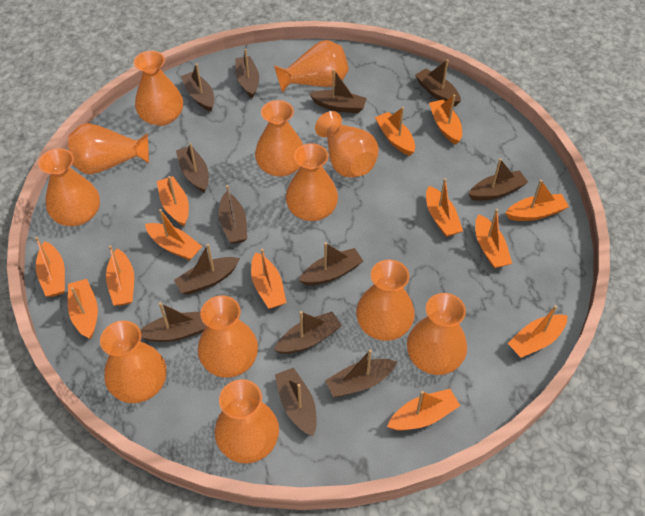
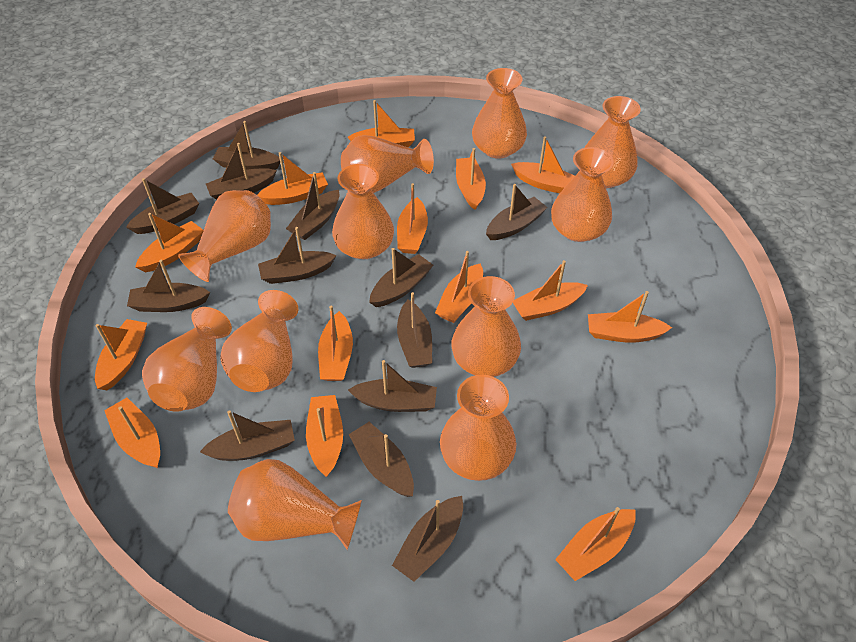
orange boat: [35,237,65,297] [68,279,98,339] [106,245,134,306] [145,209,202,260] [157,176,189,226] [251,249,286,309] [375,107,415,156] [387,389,460,431] [426,178,463,237] [429,94,462,144] [475,209,512,268] [506,180,569,221] [508,305,568,358] = 13 -> [95,319,147,390] [104,398,160,468] [135,213,204,272] [257,152,328,205] [306,395,343,477] [318,305,353,381] [348,100,415,148] [397,183,428,254] [435,251,483,323] [456,148,486,210] [511,136,575,193] [513,260,588,321] [555,507,636,581] [588,291,672,343] = 14
orange vase: [38,148,100,226] [68,123,149,174] [100,320,166,403] [134,51,183,126] [198,295,258,378] [215,379,279,463] [255,100,303,177] [274,40,349,93] [286,143,338,221] [315,111,378,177] [356,259,415,341] [407,293,467,375] = 12 -> [142,307,232,412] [178,190,271,282] [220,290,298,392] [228,459,362,550] [332,164,394,259] [341,135,434,193] [440,375,516,481] [451,276,521,377] [472,68,527,159] [551,147,614,242] [585,96,641,188] = 11

